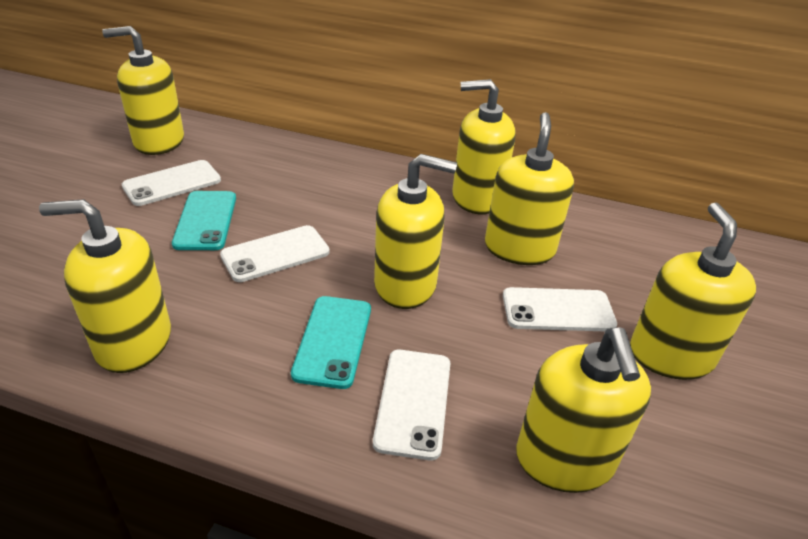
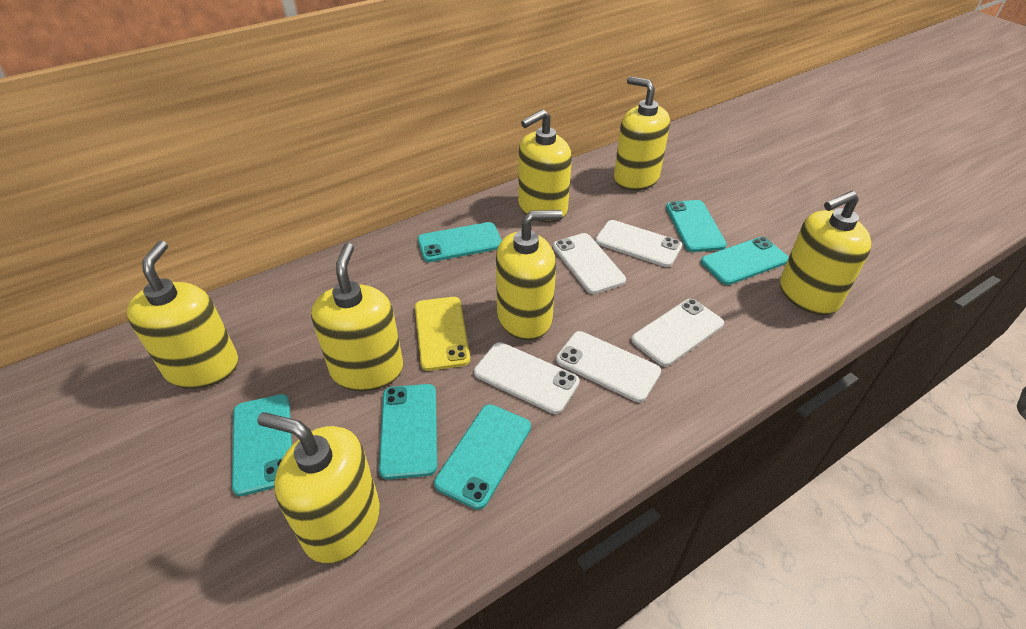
turquoise phone: [172,191,236,250] [291,296,371,389] = 2 -> [232,394,292,496] [379,384,437,480] [418,222,502,262] [434,404,531,510] [666,200,727,252] [701,237,789,285] = 6
white phone: [122,160,221,206] [220,225,330,282] [373,350,450,461] [503,287,617,331] = 4 -> [474,342,580,414] [553,233,626,294] [556,331,661,402] [595,220,682,267] [632,299,724,366] = 5
yellow phone: none = 0 -> [415,297,470,371] = 1

